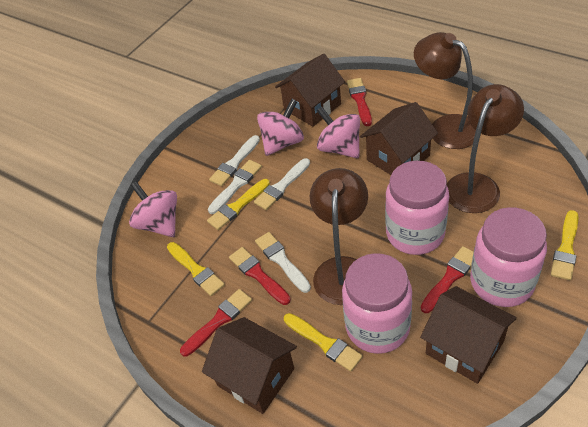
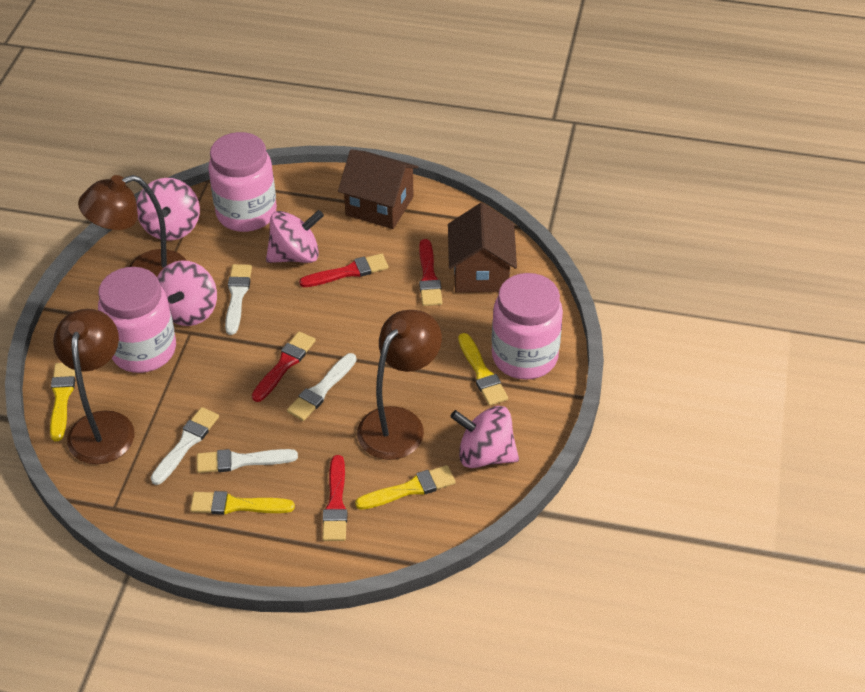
brown house: [202,317,297,414] [275,54,345,127] [360,102,438,175] [420,286,517,384] = 4 -> [338,149,418,229] [448,203,517,293] = 2
pink spinning top: [129,181,177,237] [257,99,304,156] [317,107,360,158] = 3 -> [137,178,200,240] [157,260,217,326] [266,210,324,263] [450,406,519,468] = 4

